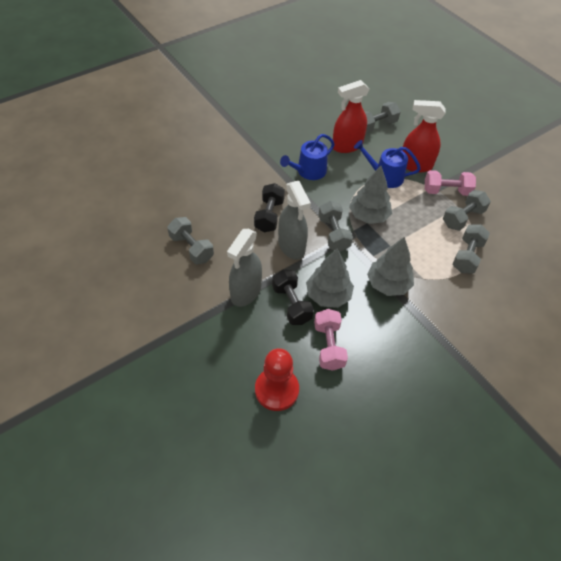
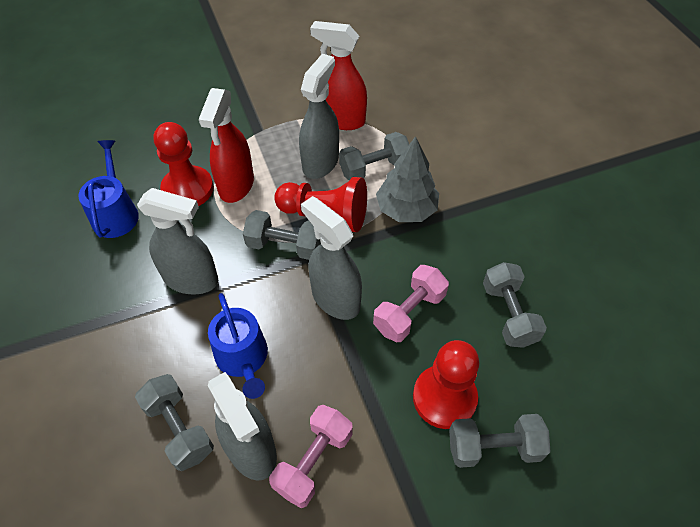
black dumbbell: [254,183,285,232] [272,270,314,325] = 2 -> none = 0
grey spray bottle: [227,229,262,307] [278,181,311,259] = 2 -> [137,188,218,294] [208,372,277,481] [299,54,339,179] [301,196,362,320] = 4
grey tree: [306,248,354,308] [349,166,392,224] [367,237,414,296] = 3 -> [376,136,439,222] = 1
red pawn: [255,348,299,411] = 1 -> [154,122,214,206] [274,177,367,232] [413,340,479,429] = 3

